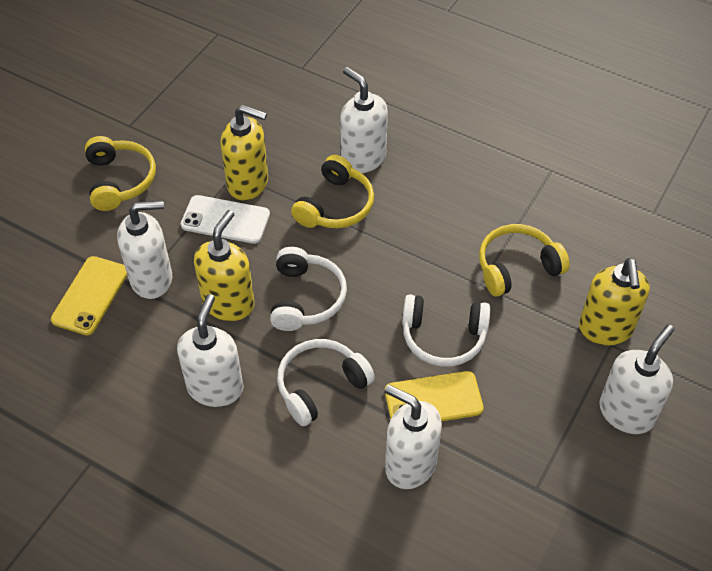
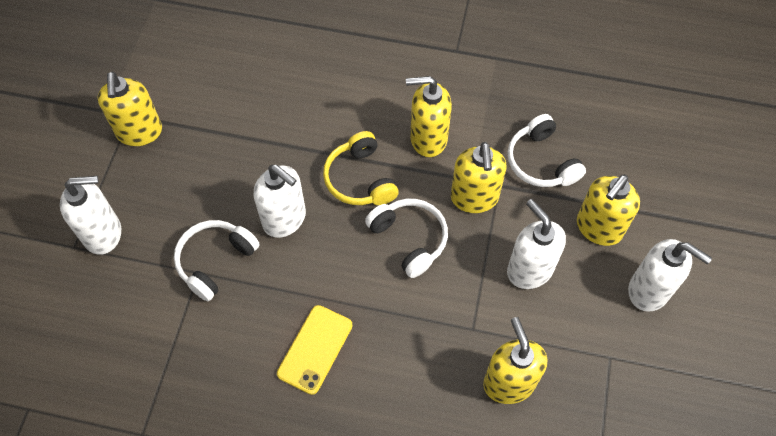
white phone: [181,195,270,244] = 1 -> none = 0
white soap dispenser: [117,201,172,299] [177,294,243,407] [340,67,388,174] [385,385,442,489] [599,324,674,434] = 5 -> [60,176,121,255] [254,165,306,238] [507,199,566,289] [628,239,712,312] = 4
yellow headphones: [85,136,156,211] [291,155,374,228] [479,224,570,297] = 3 -> [323,131,399,205] = 1
yellow phone: [51,256,127,335] [385,371,484,422] = 2 -> [277,305,352,395] = 1
yellow soap dispenser: [194,210,254,321] [220,105,268,201] [579,258,650,345] = 3 -> [97,72,162,146] [406,76,452,157] [451,142,506,213] [483,317,547,404] [577,175,640,246] = 5

